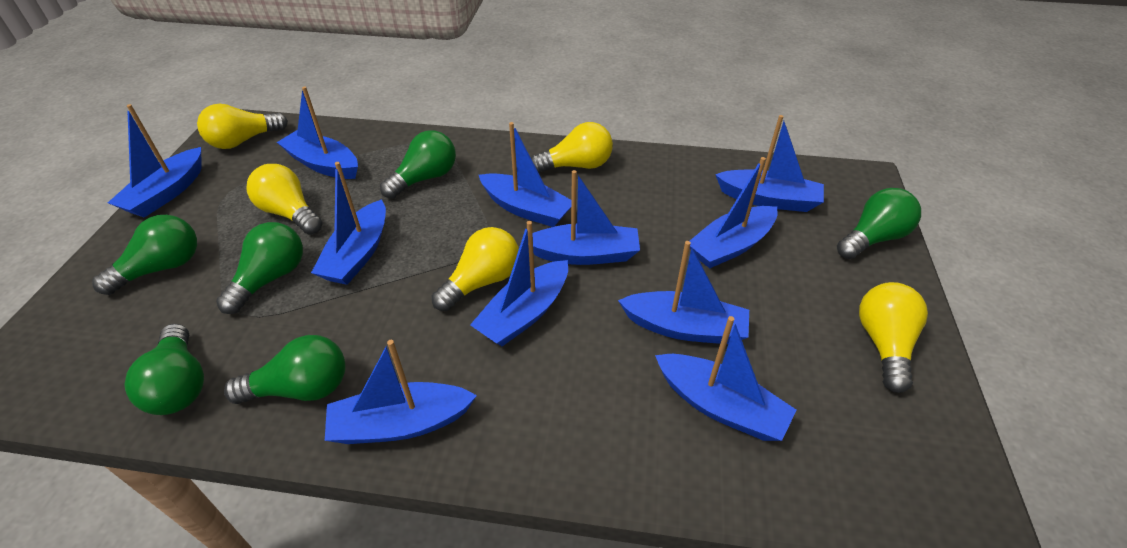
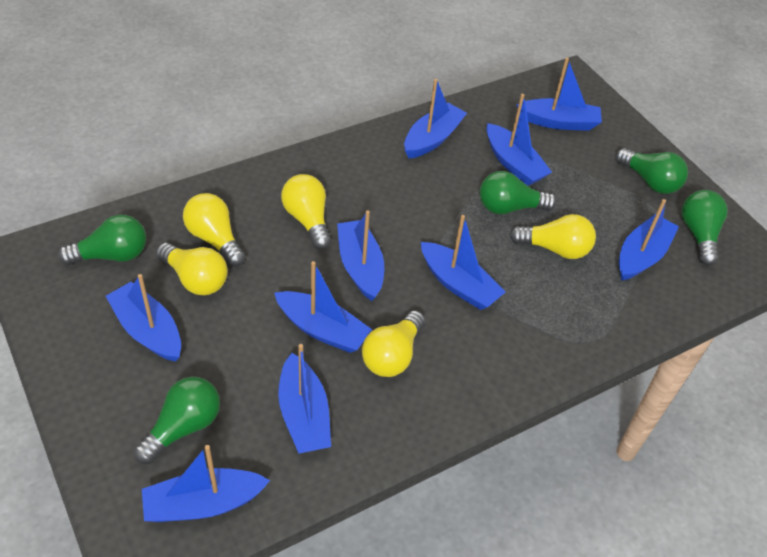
blue boat: [108,104,202,218] [277,86,358,179] [311,162,386,285] [325,340,477,444] [470,221,568,346] [479,122,571,227] [532,170,640,265] [618,241,749,344] [655,316,796,441] [690,157,778,268] [715,115,824,212] = 11 -> [106,274,181,362] [142,445,270,522] [274,261,372,353] [278,344,331,454] [337,211,384,301] [404,79,467,159] [421,215,506,310] [487,94,552,186] [516,57,602,131] [619,199,679,281] = 10
green light bulb: [92,215,197,295] [124,324,204,415] [216,222,303,314] [224,335,346,404] [380,130,456,199] [837,188,921,259] = 6 -> [58,215,146,265] [134,377,220,464] [480,171,556,214] [616,148,688,194] [682,190,728,266] = 5

